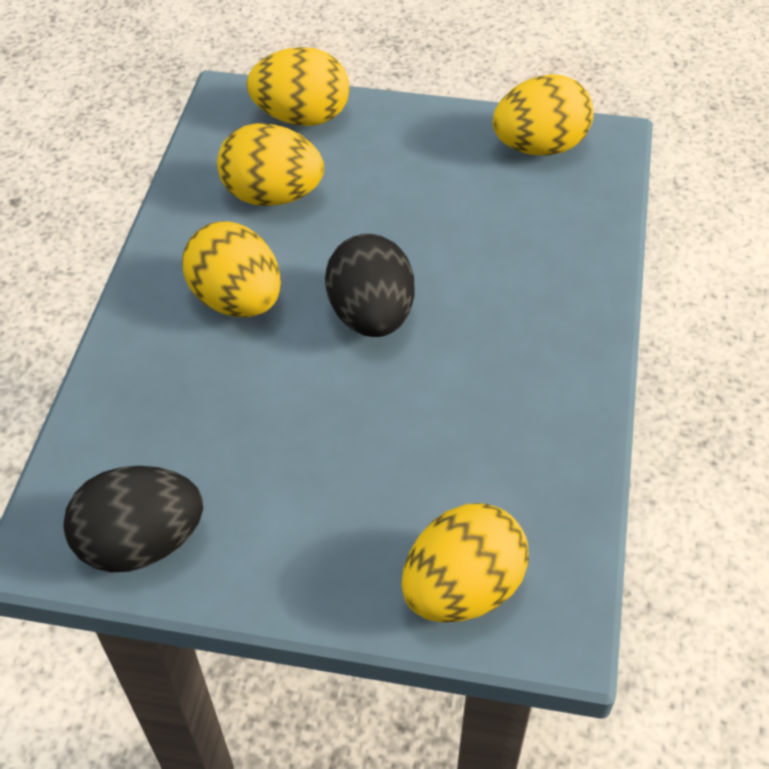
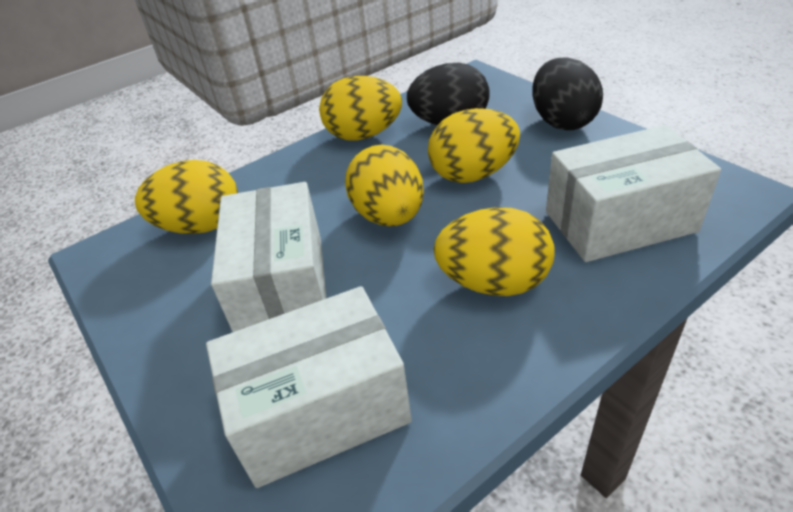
white box: none = 0 -> [206,286,412,488] [211,182,326,332] [546,125,721,262] = 3

